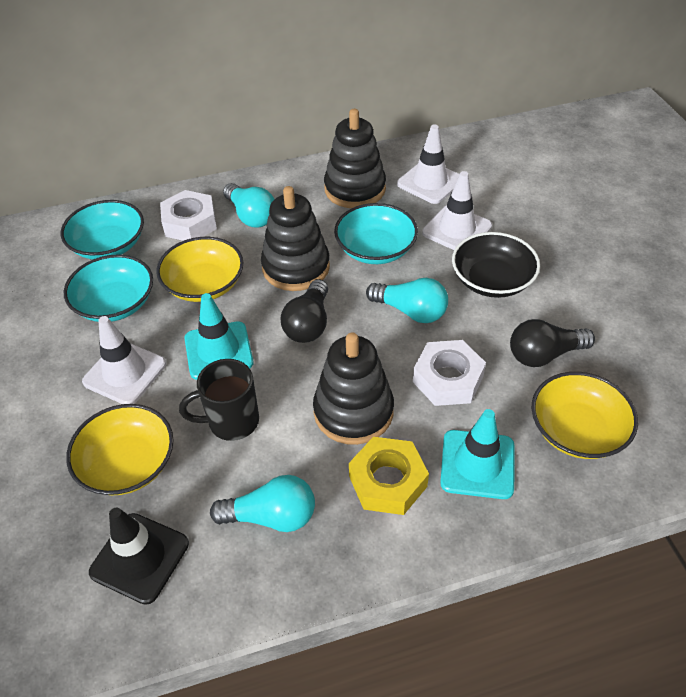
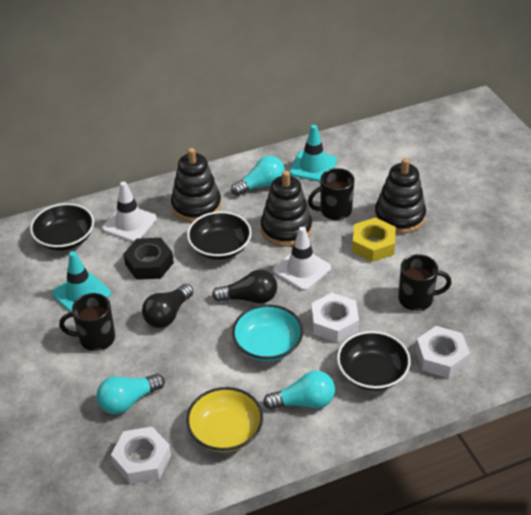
black bowl: [452,232,540,298] = 1 -> [30,203,94,251] [187,211,252,260] [337,331,411,391] = 3
black mug: [179,359,259,441] = 1 -> [59,293,115,351] [308,168,354,220] [398,254,452,311] = 3
black nut: none = 0 -> [123,238,174,280] = 1
black traffic cone: [89,508,189,605] = 1 -> none = 0
turquoise bowl: [61,200,144,259] [64,255,153,322] [334,203,418,264] = 3 -> [232,304,303,361] = 1
white nut: [160,190,217,241] [413,340,486,406] = 2 -> [111,427,171,484] [311,293,359,343] [416,326,470,378] = 3
white traffic cone: [82,316,166,404] [397,124,459,204] [422,171,492,250] = 3 -> [102,181,157,242] [273,227,331,291] = 2
yellow bowl: [66,404,174,495] [156,237,244,302] [531,372,638,459] = 3 -> [186,387,263,452] = 1

